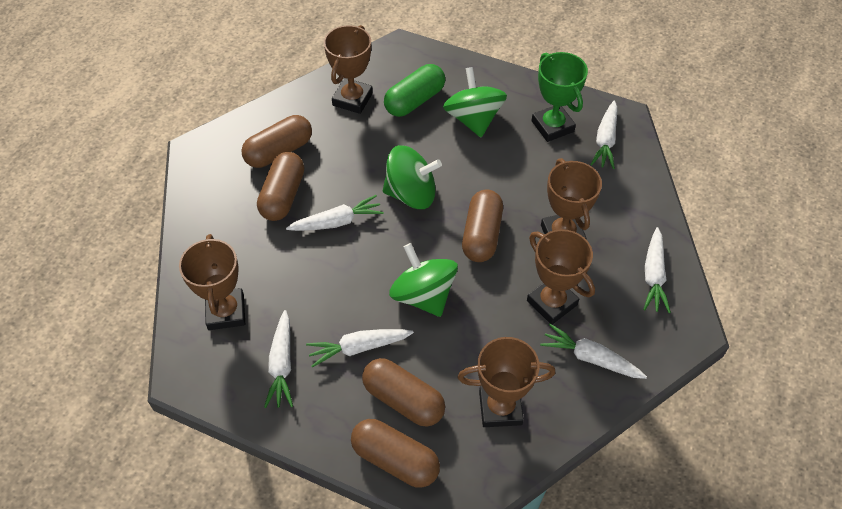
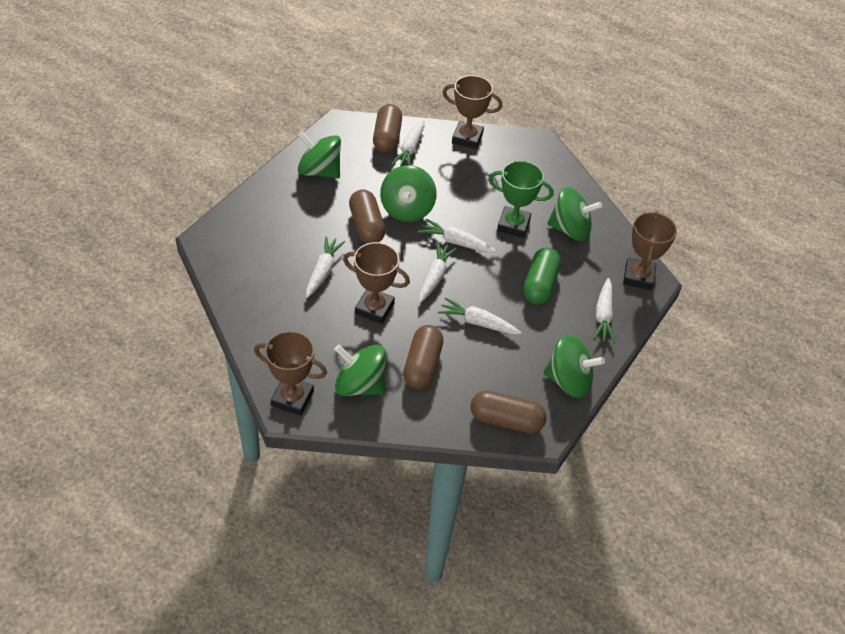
brown capsule: [241,115,312,168] [257,152,304,221] [351,419,440,488] [362,358,445,426] [462,190,503,262] = 5 -> [349,190,386,244] [373,104,402,153] [403,325,443,389] [470,391,547,433] = 4
brown trophy: [179,234,245,330] [324,25,373,114] [458,337,555,427] [527,229,595,325] [541,158,602,239] = 5 -> [254,331,327,416] [343,242,410,324] [442,75,502,149] [623,211,677,290] = 4
green spinning top: [383,145,442,209] [389,243,458,317] [443,67,507,137] = 3 -> [298,131,341,179] [334,345,386,396] [380,165,437,222] [543,335,605,398] [548,187,602,241] = 5

